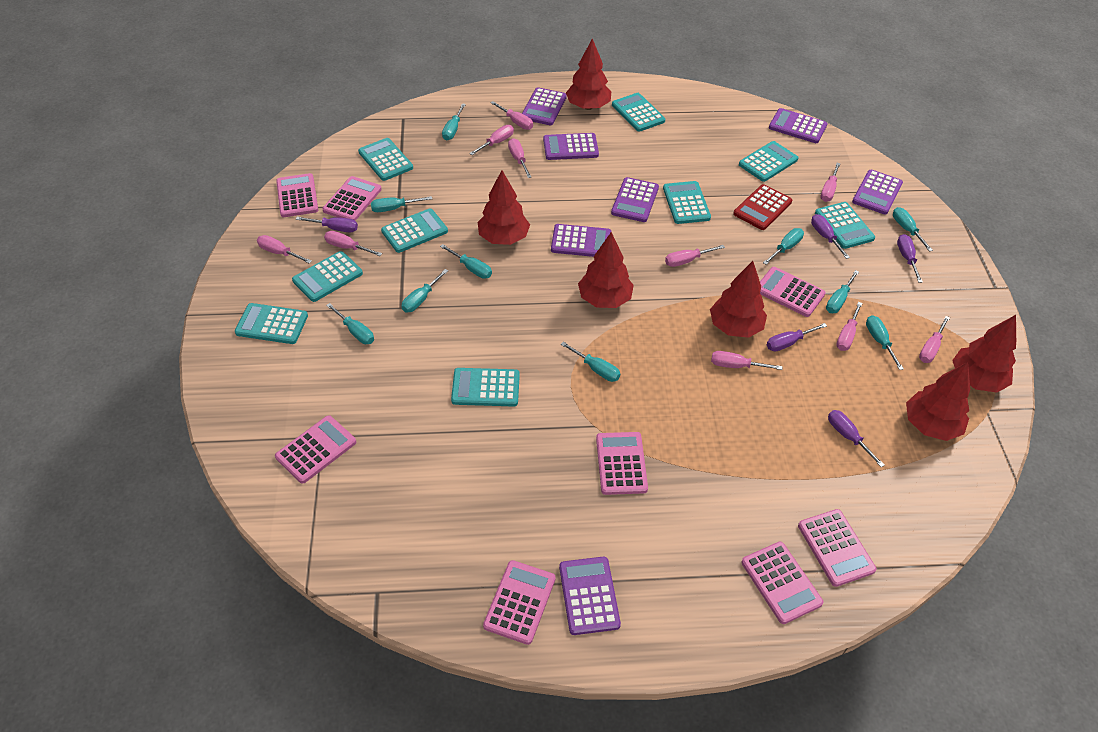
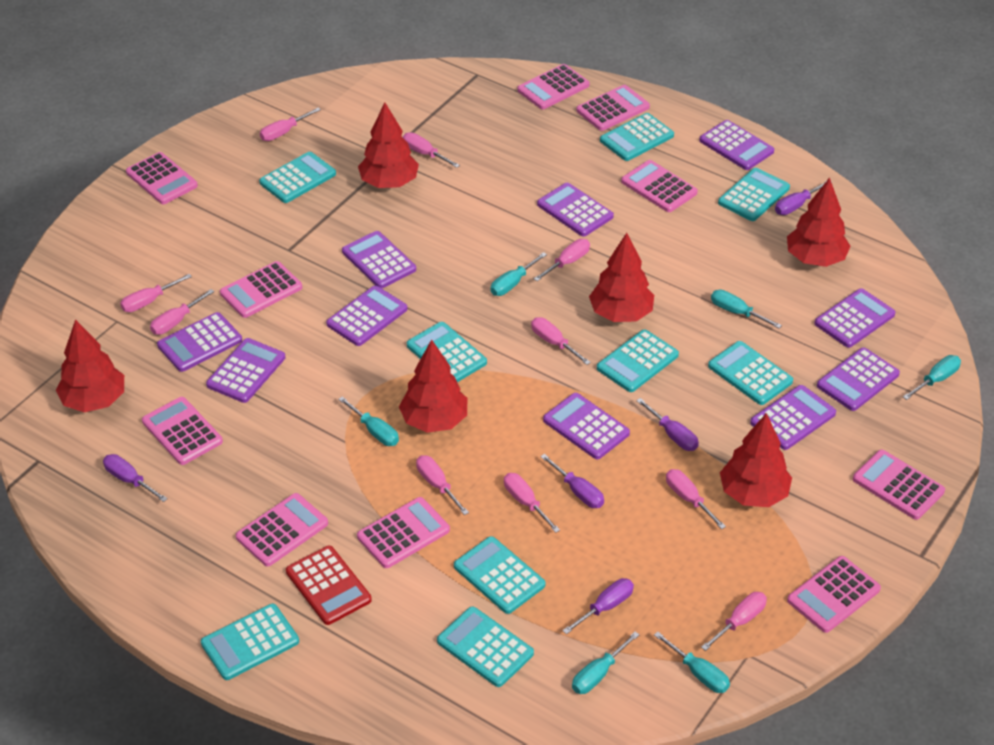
pink calculator: [275,415,356,484] [276,173,318,217] [322,176,382,221] [483,560,556,645] [596,432,648,495] [741,542,823,624] [760,267,826,317] [798,509,876,587] = 8 -> [126,152,198,204] [142,397,223,465] [220,261,302,318] [236,493,328,566] [357,497,450,568] [517,64,589,109] [576,85,650,131] [621,160,698,212] [787,556,881,633] [853,450,945,520] = 10
purple calculator: [522,87,567,125] [543,133,599,160] [551,224,612,257] [559,557,621,635] [611,177,659,222] [769,108,827,143] [852,169,903,215] = 7 -> [157,312,242,372] [206,338,285,403] [326,285,407,346] [342,231,416,288] [537,183,614,237] [543,393,630,459] [699,120,774,170] [750,385,836,450] [814,288,895,348] [817,348,900,411] = 10
turquoise screwdriver: [326,303,374,344] [371,196,432,212] [401,269,448,312] [440,244,492,279] [442,103,466,140] [561,342,620,382] [763,228,804,265] [826,270,859,313] [866,315,904,370] [893,207,933,252] = 10 -> [338,396,399,446] [490,252,547,296] [572,632,639,694] [654,632,730,693] [711,290,782,329] [903,355,961,400] = 6

